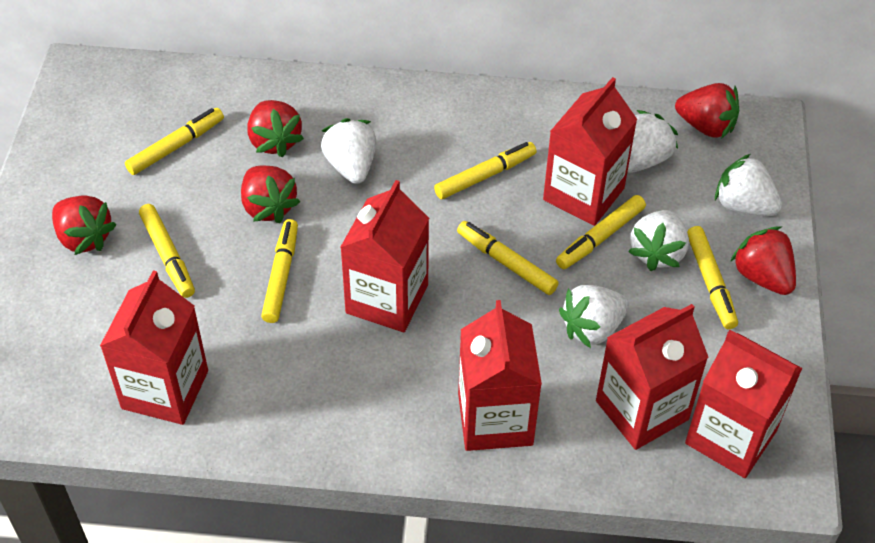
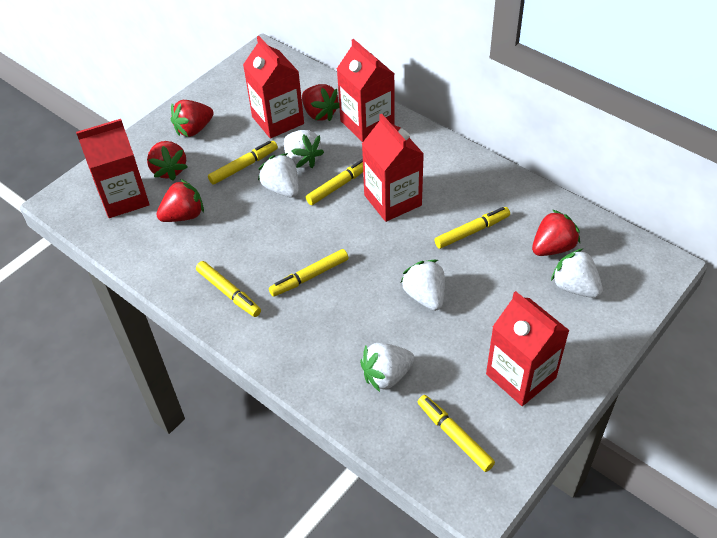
red carton: [100,270,208,425] [340,180,429,332] [458,300,542,451] [543,77,638,226] [596,304,708,450] [685,330,803,478] = 6 -> [76,119,150,218] [243,36,304,139] [337,39,395,142] [362,114,424,222] [486,291,570,406] = 5
yellow marker: [125,108,224,175] [139,204,195,298] [261,219,298,323] [434,142,536,199] [457,221,559,295] [556,195,646,269] [687,226,738,329] = 7 -> [196,261,261,317] [208,141,278,185] [269,249,348,297] [306,159,363,205] [418,395,495,472] [434,207,510,249] = 6

